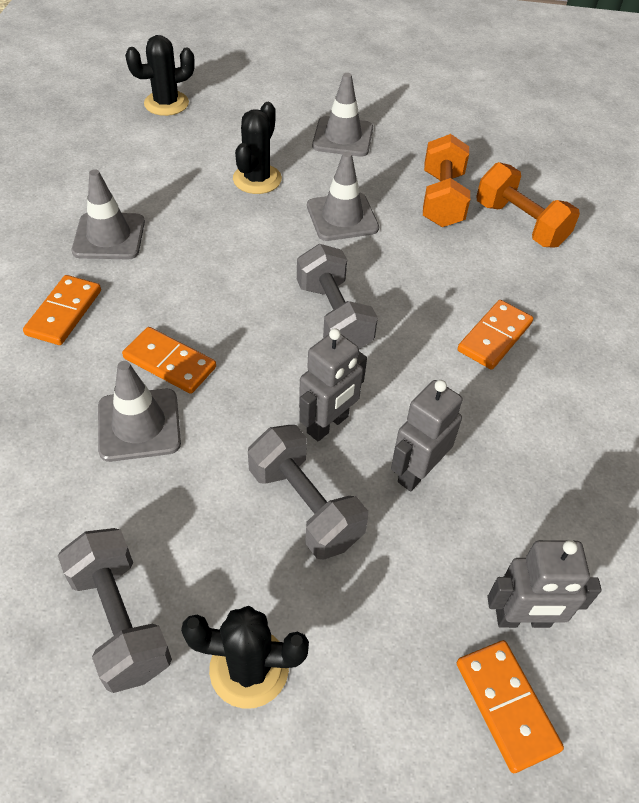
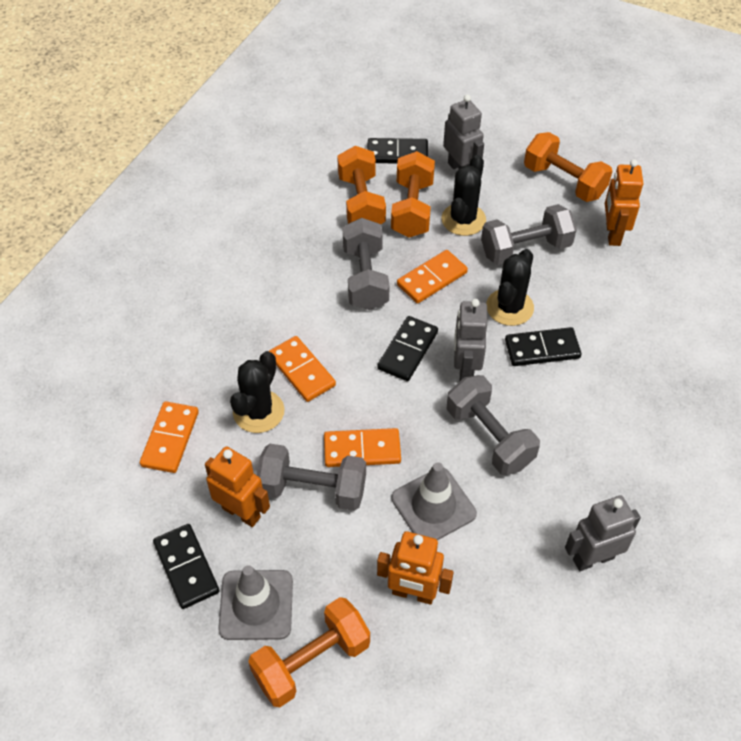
black domino: none = 0 -> [153,524,219,609] [367,138,428,163] [377,316,438,381] [505,327,582,366] = 4
grey dumbbell: [58,528,172,693] [248,425,368,560] [297,244,378,349] = 3 -> [257,444,366,511] [342,218,390,310] [447,375,540,475] [481,204,577,265] = 4
grey traffic cone: [72,169,145,259] [98,361,181,462] [307,151,379,241] [312,73,373,157] = 4 -> [218,565,293,640] [391,462,477,540] = 2
orange dumbbell: [423,134,470,227] [476,162,580,248] = 2 -> [248,597,370,707] [337,146,386,224] [391,151,435,238] [524,132,612,202] = 4
orange robot: none = 0 -> [205,446,270,527] [377,531,454,605] [605,159,644,246] = 3

